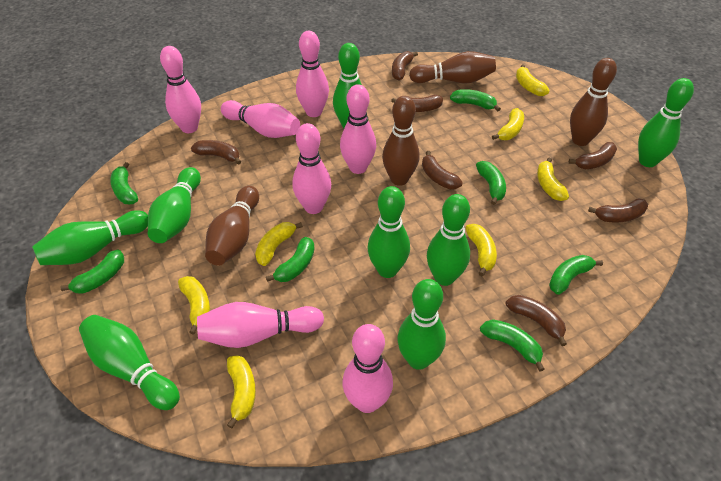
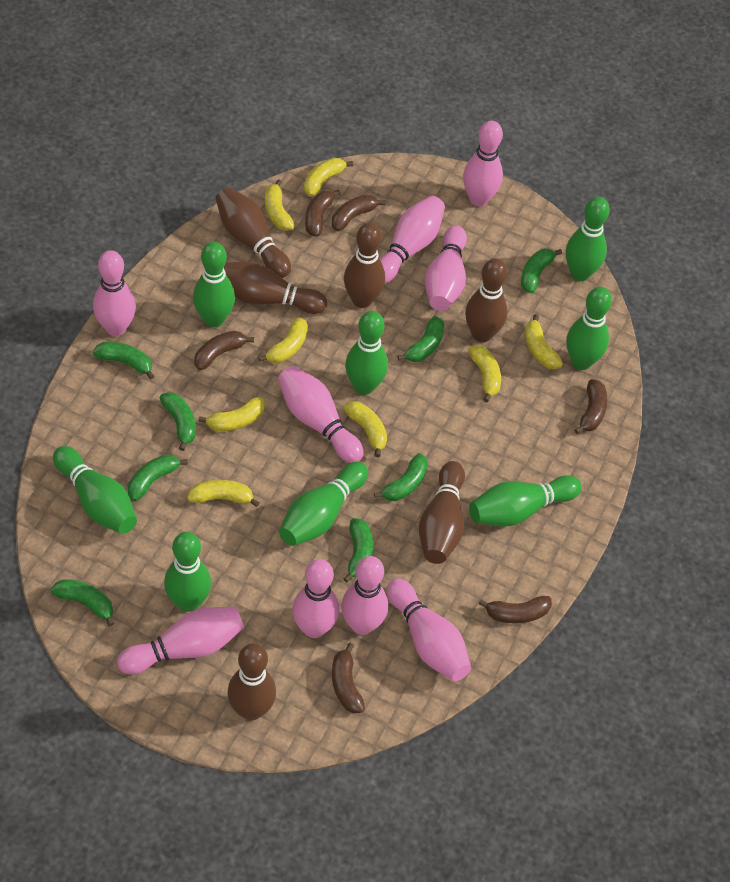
brown banana: [191,140,241,165] [391,95,443,112] [392,51,418,81] [422,151,463,189] [506,295,567,346] [569,142,617,169] [588,198,648,223] = 7 -> [194,331,254,370] [305,190,340,237] [332,195,386,231] [332,643,365,713] [479,596,552,624] [574,379,607,434] = 6
brown bowling pin: [205,186,259,266] [382,96,420,186] [409,51,496,83] [570,58,617,146] = 4 -> [216,187,291,278] [224,262,327,314] [227,643,276,721] [344,223,385,308] [419,461,465,564] [465,258,507,342] = 6
green banana: [60,250,124,294] [110,162,138,204] [266,237,315,282] [450,89,501,111] [476,161,506,205] [480,319,544,372] [549,255,603,295] = 7 -> [51,579,114,626] [93,342,155,380] [128,454,188,501] [160,392,196,451] [343,518,373,583] [374,453,428,501] [397,316,444,362] [521,248,562,293] = 8
pink bowling pin: [160,46,201,133] [197,302,324,348] [221,100,300,138] [292,123,331,214] [296,31,329,117] [340,84,376,174] [343,324,393,413] = 7 -> [93,250,136,336] [117,607,244,674] [278,366,364,463] [292,559,339,638] [341,556,388,635] [380,196,445,284] [387,578,471,681] [425,225,467,311] [463,121,503,206] = 9
yellow banana: [178,276,210,335] [227,355,256,429] [255,222,303,266] [466,224,497,276] [492,108,524,140] [516,65,550,96] [537,158,569,201] = 7 -> [187,480,260,507] [198,397,265,432] [258,317,308,363] [265,179,294,231] [304,158,353,196] [343,401,387,457] [468,345,501,402] [525,314,563,369] = 8

